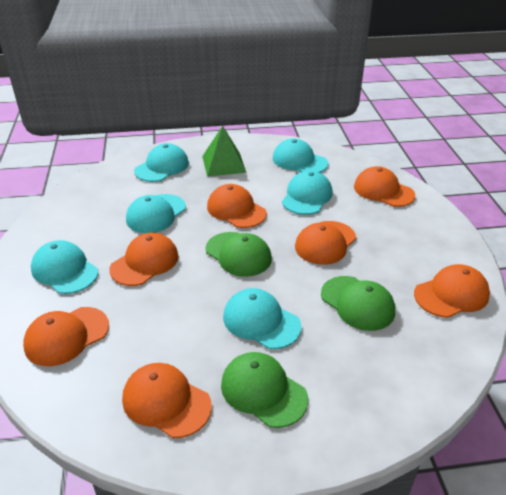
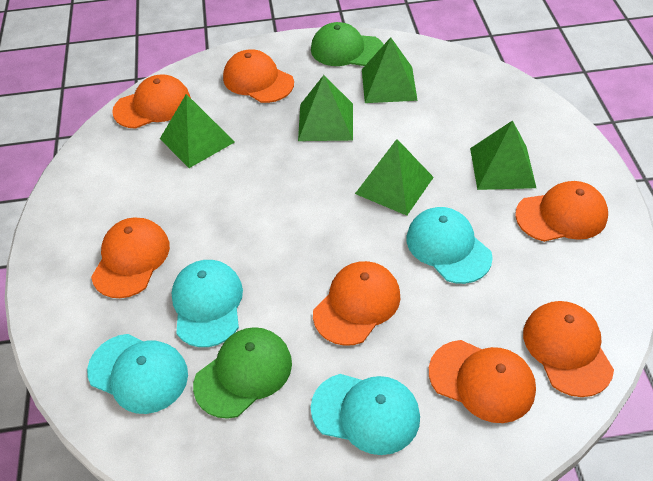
green cap: [206,232,272,277] [221,352,308,428] [321,276,395,331] = 3 -> [193,327,292,419] [311,22,384,66] = 2
green pyramid: [202,126,247,177] = 1 -> [160,94,235,168] [298,75,353,141] [355,139,434,216] [362,37,418,103] [470,120,536,190] = 5
turquoise cap: [31,240,98,294] [126,194,186,233] [134,143,189,182] [223,288,302,349] [273,138,328,173] [282,170,333,215] = 6 -> [87,334,188,414] [171,260,243,347] [311,374,420,455] [406,207,493,284] = 4

